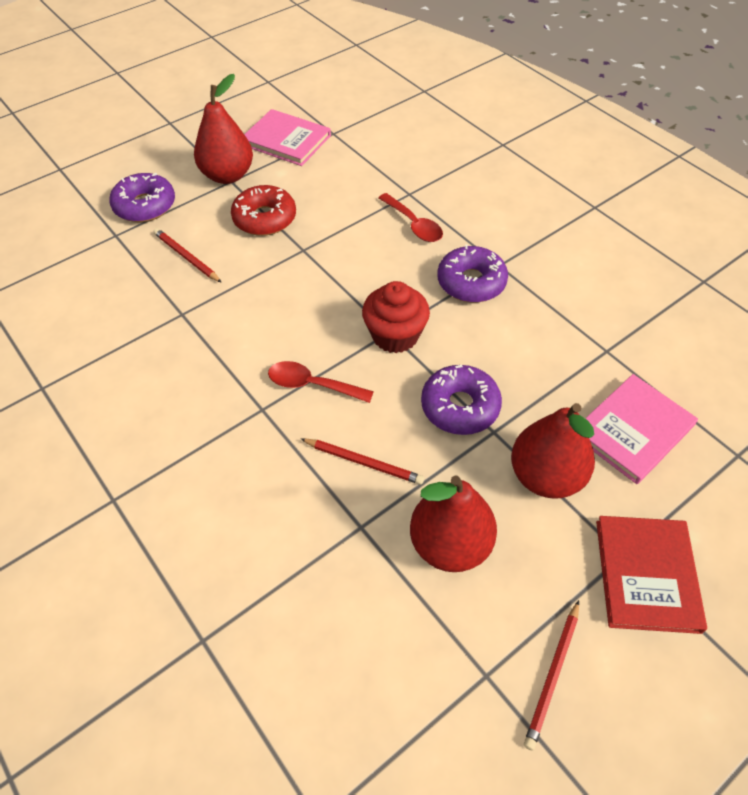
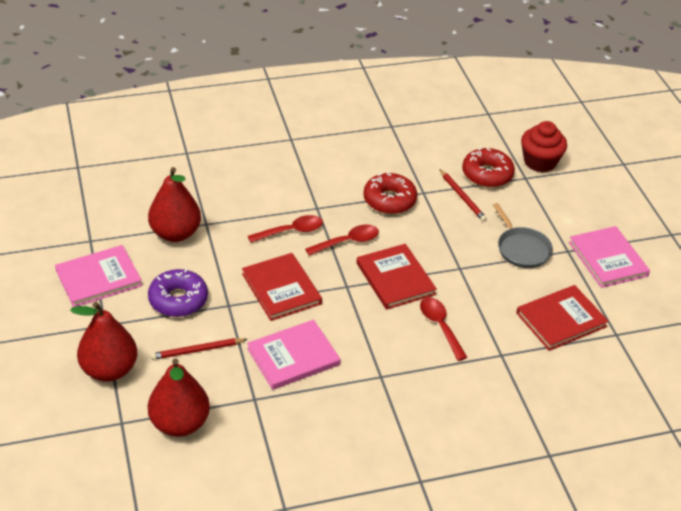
grey pan: none = 0 -> [493,203,553,268] = 1
pink book: [244,109,331,166] [585,374,698,484] = 2 -> [55,245,142,307] [247,320,340,390] [569,226,650,288] = 3
purple donut: [109,173,175,222] [421,365,502,435] [437,245,508,302] = 3 -> [148,269,208,317] = 1
red book: [596,516,707,634] = 1 -> [242,253,322,321] [356,244,437,310] [516,285,609,351] = 3
red donut: [231,185,296,236] = 1 -> [363,173,417,214] [462,148,515,188] = 2
red pencil: [153,228,222,283] [301,438,424,485] [524,600,579,750] = 3 -> [150,338,247,360] [440,169,487,222] = 2
red spoon: [268,361,374,403] [378,193,443,242] = 2 -> [248,215,323,243] [305,225,379,256] [420,297,468,361] = 3

